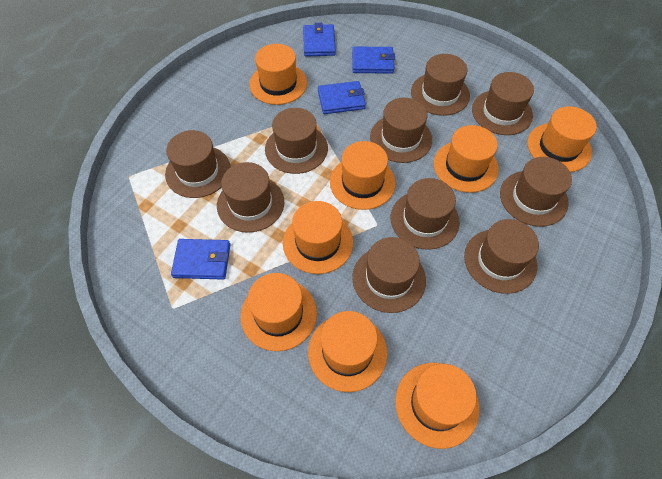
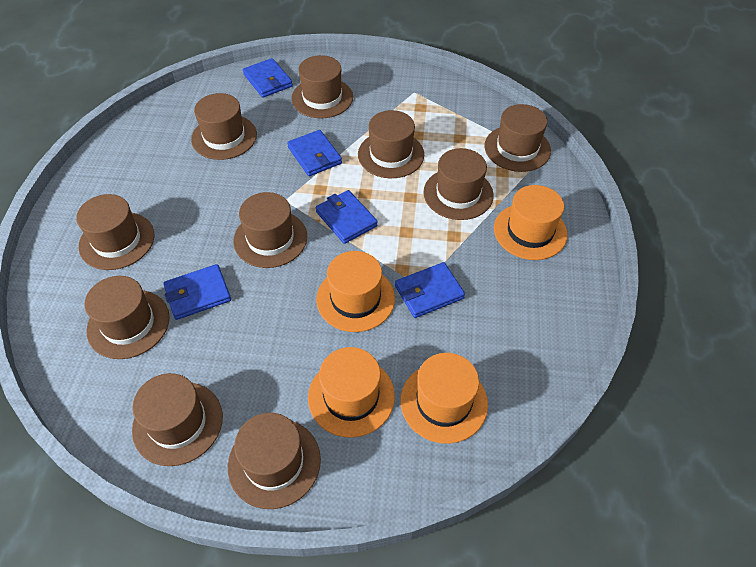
blue wallet: [171,239,230,280] [303,23,336,57] [318,81,366,114] [352,47,395,74] = 4 -> [163,264,231,320] [243,58,293,98] [287,130,342,176] [316,190,378,244] [395,262,465,318] = 5
orange hat: [241,273,317,351] [249,44,307,105] [283,201,353,274] [308,311,387,392] [330,141,396,210] [395,363,480,449] [434,125,499,193] [527,106,597,172] = 8 -> [308,347,395,438] [316,251,395,332] [400,353,488,444] [494,185,568,260] = 4

